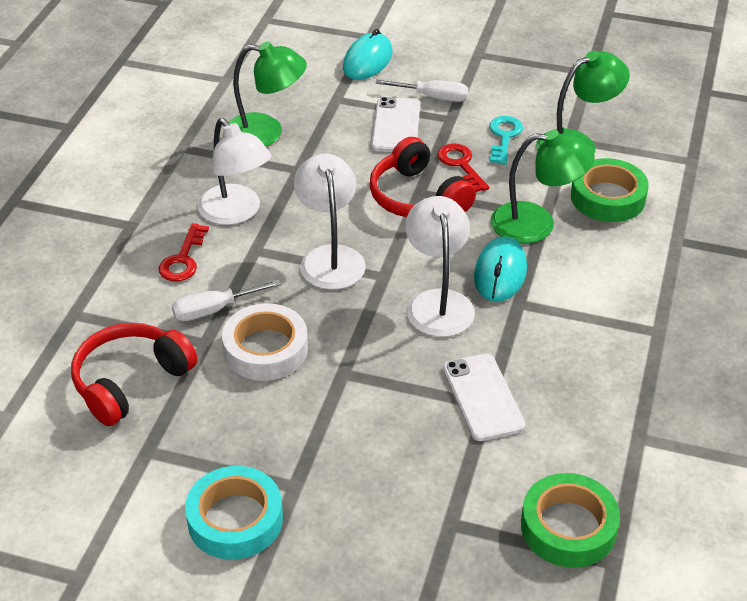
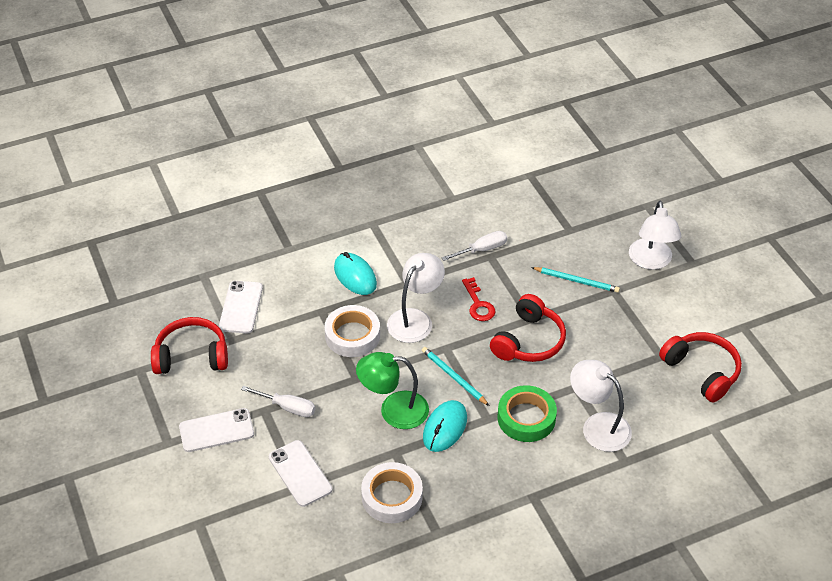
green lamp: [228,42,307,147] [490,130,595,244] [536,51,630,154] = 3 -> [356,352,429,429] = 1
green tape: [521,473,620,568] [571,158,649,222] = 2 -> [498,385,557,442] = 1
red headphones: [71,323,197,426] [370,137,476,217] = 2 -> [151,317,228,374] [490,294,566,362] [659,332,742,402] = 3
red key: [159,223,209,281] [437,144,489,192] = 2 -> [462,277,496,321] = 1
turquoise key: [489,116,523,164] = 1 -> none = 0
turquoise pencil: none = 0 -> [422,347,489,406] [531,267,620,293] = 2
turquoise tape: [185,466,283,560] = 1 -> none = 0
white phone: [371,97,420,152] [443,353,525,441] = 2 -> [179,408,254,452] [219,281,263,333] [269,440,332,507] = 3
white tape: [222,303,308,381] = 1 -> [324,305,380,357] [361,462,423,523] = 2

